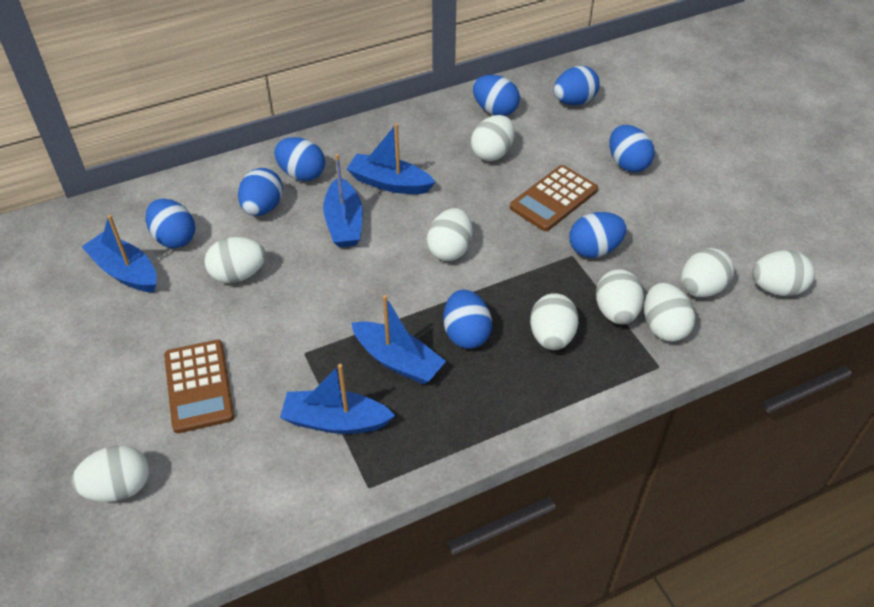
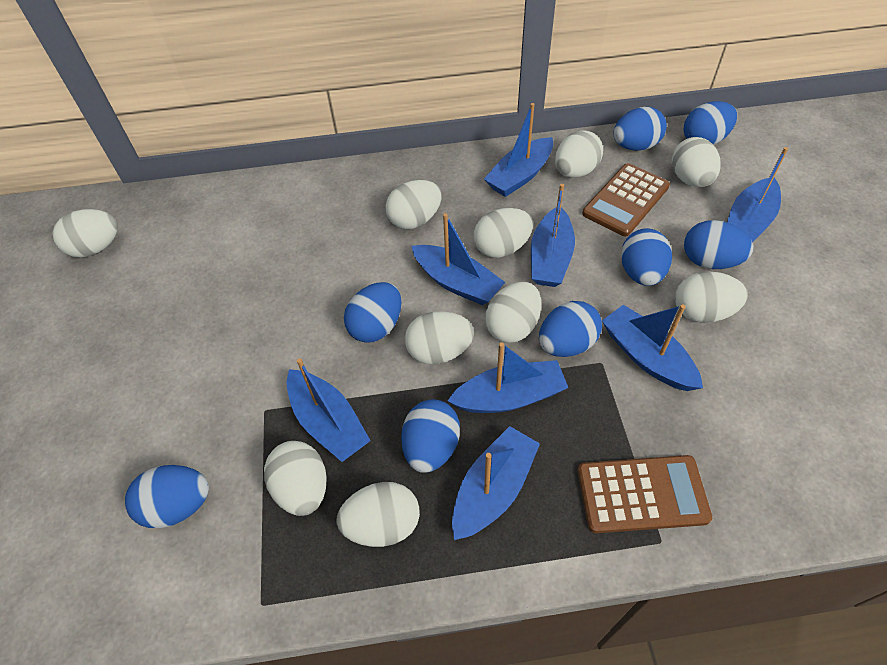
blue boat: [82,215,157,292] [280,364,395,434] [323,154,363,248] [347,123,435,194] [351,295,446,384] = 5 -> [286,358,371,462] [412,213,505,305] [448,342,568,413] [452,426,540,540] [484,103,553,197] [531,184,575,287] [602,304,703,391] [727,147,788,243] = 8
white egg: [72,445,149,502] [205,237,266,283] [427,208,473,261] [471,115,515,161] [530,293,579,350] [596,269,644,324] [644,283,695,342] [681,248,734,297] [752,250,815,296] = 9 -> [53,209,118,258] [264,441,327,516] [336,482,420,547] [386,180,442,229] [405,311,474,364] [474,208,533,258] [485,282,541,343] [555,131,603,178] [672,137,721,187] [675,271,748,323] = 10

